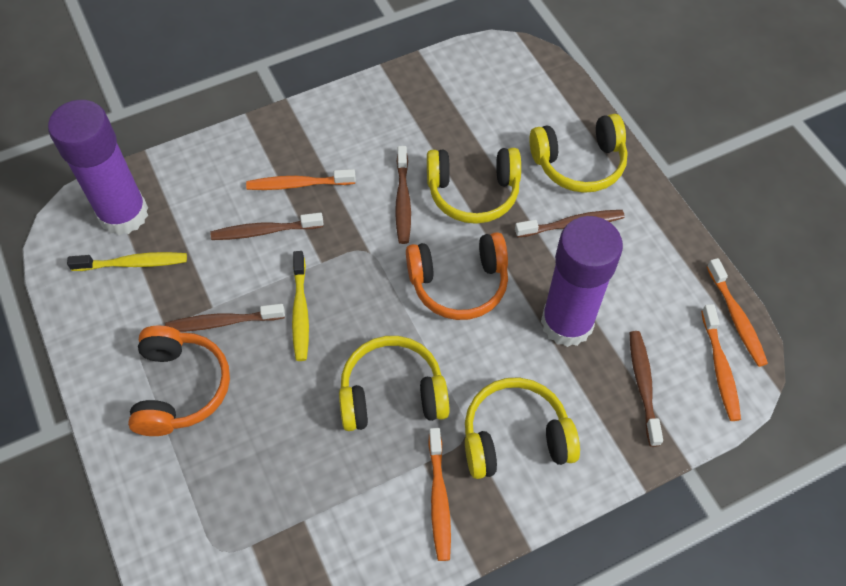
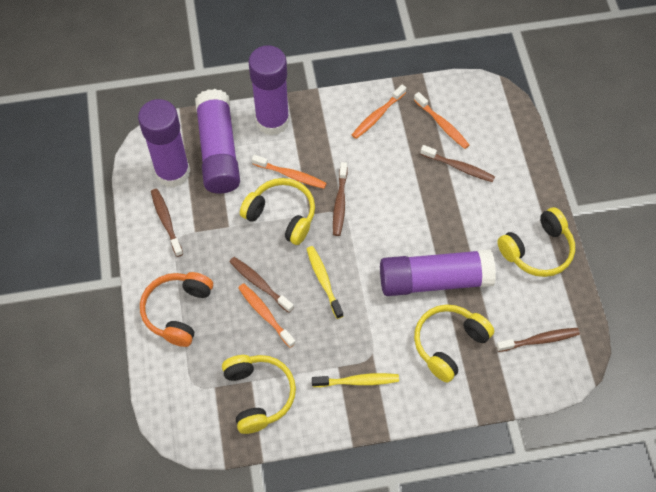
orange headphones: [128,326,230,436] [406,232,508,320] = 2 -> [140,272,213,347] = 1
purple glue stick: [48,100,148,235] [541,216,623,347] = 2 -> [138,99,190,187] [195,89,240,194] [248,45,290,135] [380,249,496,296] = 4

